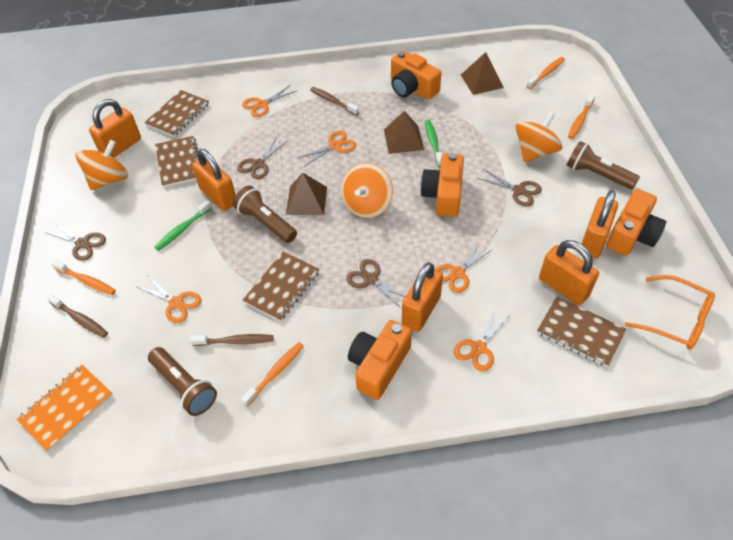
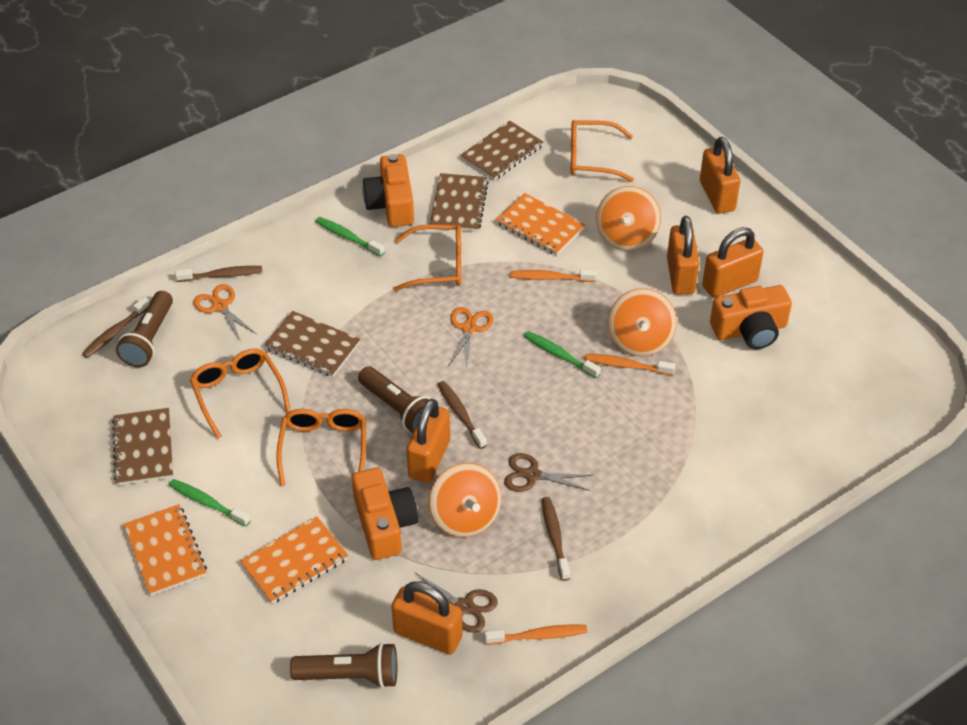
brown pyramid: [286,172,327,215] [384,111,424,154] [461,52,504,95] = 3 -> none = 0
brown scissors: [44,222,106,261] [237,137,287,179] [346,259,406,309] [477,169,542,206] = 4 -> [416,573,498,633] [504,453,593,492] = 2
brown toothbrush: [46,294,108,338] [190,334,273,346] [310,87,359,116] = 3 -> [82,296,150,358] [175,266,262,282] [438,381,487,449] [542,497,570,581] = 4
green toothbrush: [154,200,212,251] [425,120,442,167] = 2 -> [169,479,251,527] [315,217,385,257] [524,331,601,378] = 3
orange camera: [348,320,412,400] [391,51,441,100] [420,153,464,217] [606,189,667,256] = 4 -> [352,468,418,560] [363,154,414,227] [710,285,792,349] = 3
orange glasses: [625,275,715,350] = 1 -> [190,348,291,439] [276,409,366,486] [394,225,461,291] [571,120,634,182] = 4
orange notebook: [16,365,113,452] = 1 -> [124,504,207,596] [240,516,349,604] [496,193,585,255] = 3
orange scissors: [137,276,201,323] [242,86,296,117] [298,131,356,167] [436,242,493,293] [454,310,510,371] = 5 -> [193,284,256,342] [448,307,494,370] = 2
orange toothbrush: [51,260,116,295] [241,342,304,407] [526,57,565,89] [568,94,595,139] = 4 -> [484,624,587,645] [510,269,597,282] [585,354,675,375] = 3

